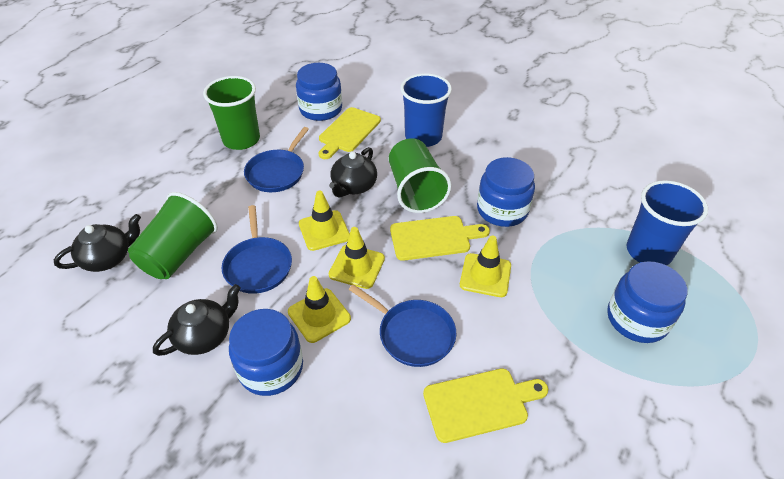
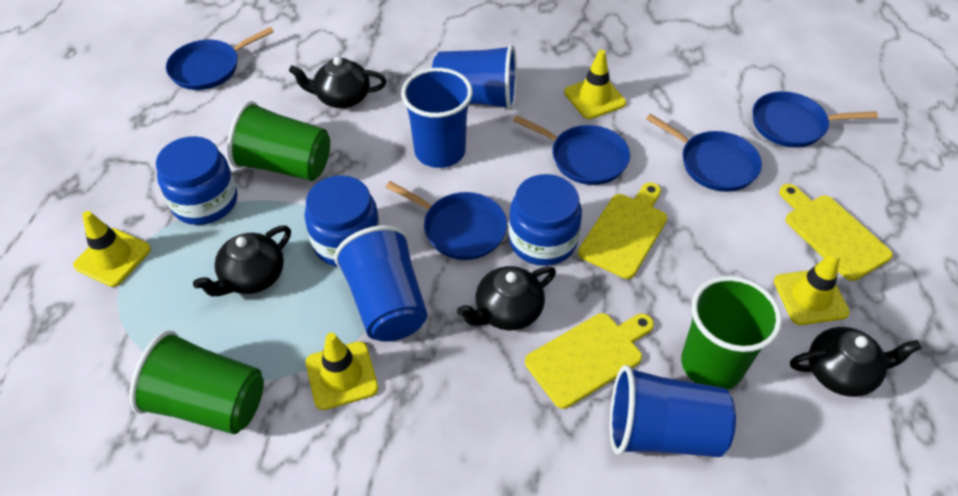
black teapot: [54,214,141,272] [153,284,241,356] [329,147,377,197] = 3 -> [193,226,291,296] [289,57,386,108] [457,266,556,330] [790,327,922,397] = 4
blue cup: [400,73,452,147] [627,180,708,266] = 2 -> [334,225,427,342] [401,68,473,168] [432,45,517,110] [610,365,736,457] = 4
blue jar: [229,309,303,396] [296,63,342,121] [477,157,535,227] [607,261,687,343] = 4 -> [156,136,237,225] [304,175,380,267] [509,174,582,266] = 3
blue pan: [222,205,292,294] [244,127,309,192] [349,284,456,367] = 3 -> [166,27,274,90] [386,181,507,260] [513,115,630,185] [646,114,762,192] [752,91,878,148] = 5

